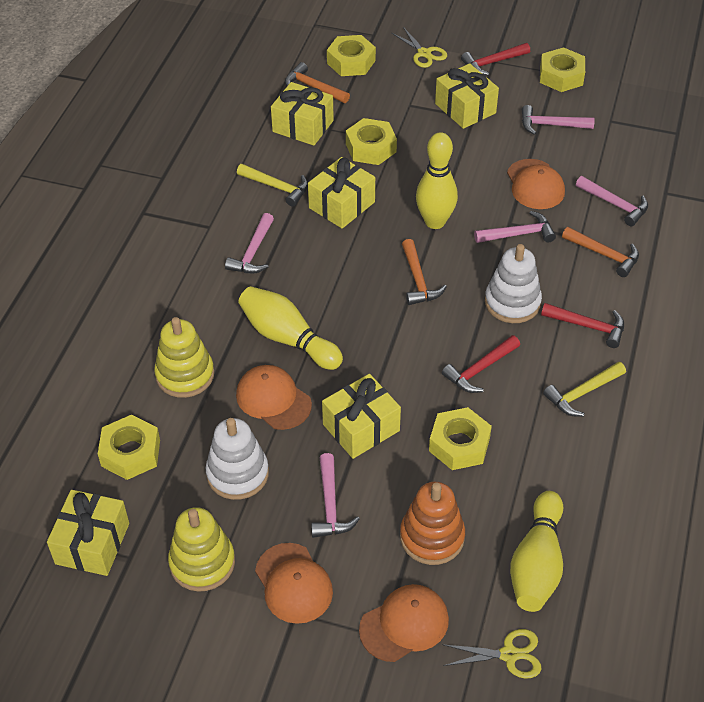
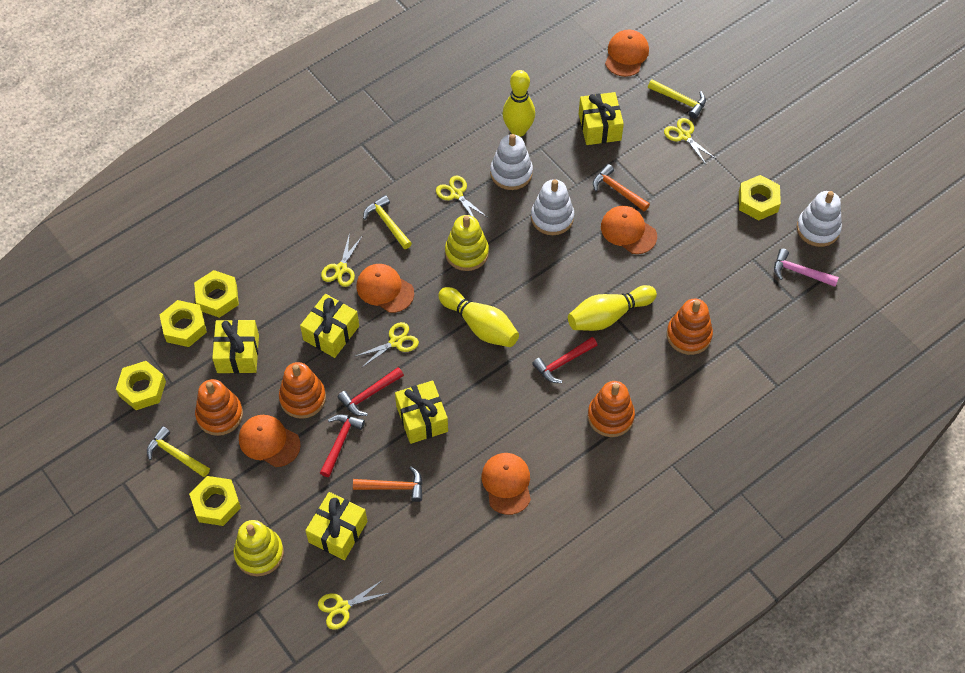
orange cap: [236,365,312,430] [255,543,333,624] [359,584,449,662] [507,159,565,209] = 4 -> [239,415,301,467] [357,264,414,313] [482,453,531,515] [601,206,657,254] [605,29,649,77] = 5
orange hammer: [285,62,350,103] [402,239,447,305] [562,227,639,277] = 3 -> [353,466,423,502] [593,164,650,211] = 2
orange stacking toy: [400,482,465,565] = 1 -> [195,379,243,436] [279,362,326,419] [588,381,635,437] [667,299,713,355] = 4
pink hammer: [225,213,274,274] [311,453,360,538] [474,211,556,243] [522,105,595,135] [576,176,648,226] = 5 -> [774,248,839,287] = 1
white stacking toy: [206,418,269,500] [485,244,542,323] = 2 -> [490,134,533,190] [531,179,574,235] [797,191,842,247] = 3
yellow hammer: [237,164,308,207] [543,362,626,417] = 2 -> [147,426,210,477] [363,195,412,249] [648,79,706,119] = 3
yellow scissors: [392,27,447,68] [442,629,541,679] = 2 -> [318,580,389,630] [321,233,362,287] [354,322,419,368] [436,176,487,217] [664,118,716,164] = 5

